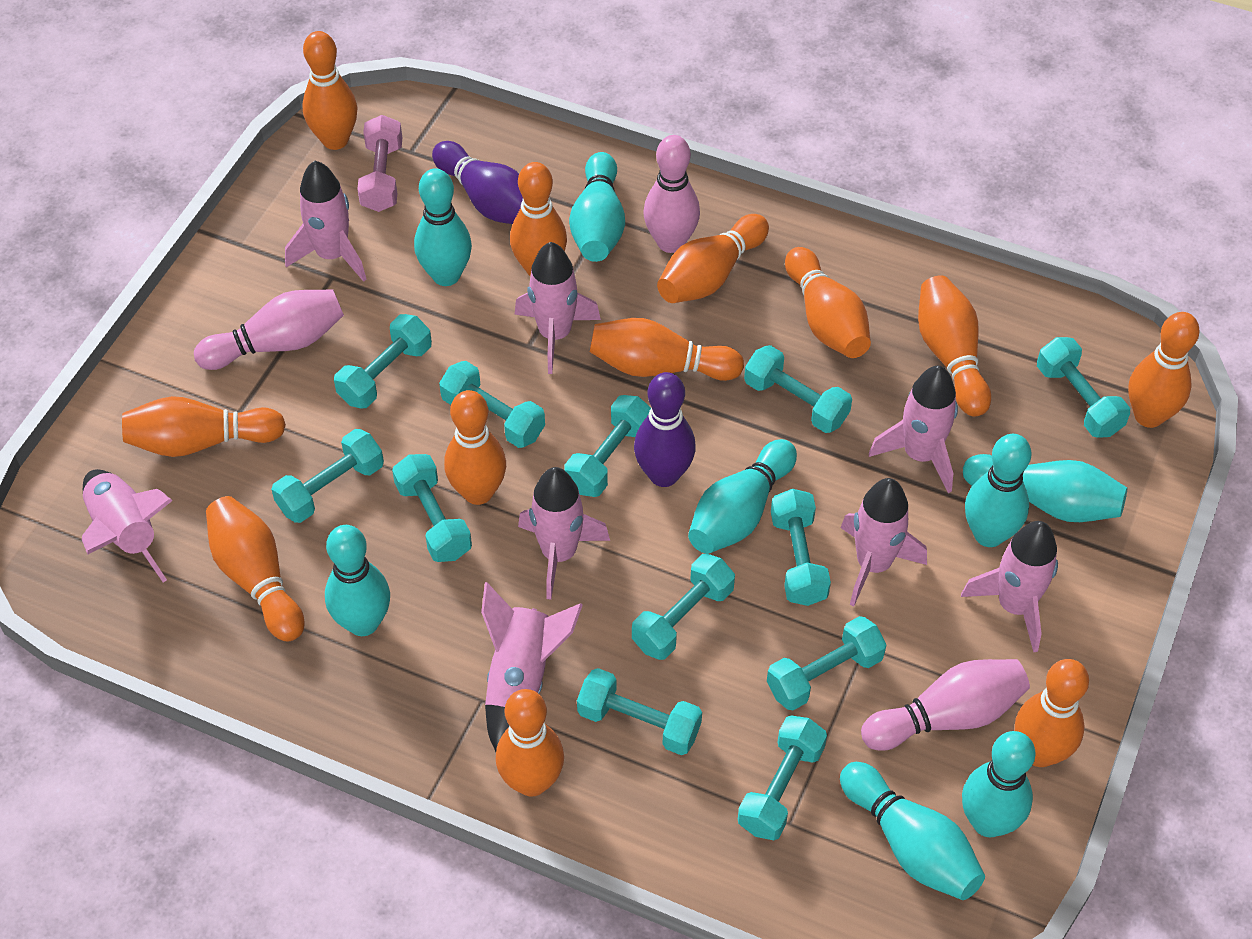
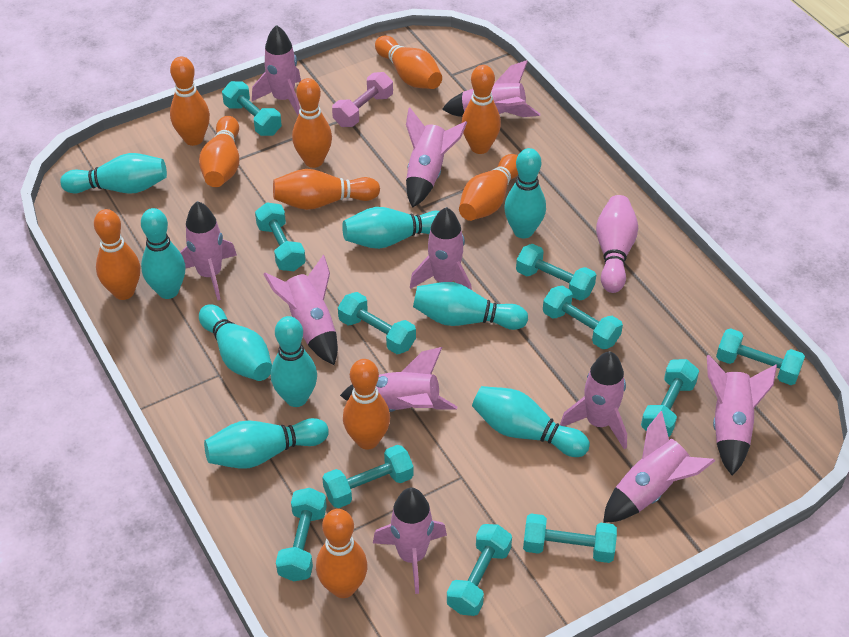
orange bowling pin: [122,396,286,457] [206,496,305,642] [302,31,358,150] [444,390,506,505] [496,689,564,797] [510,162,567,277] [590,318,744,381] [657,214,769,303] [785,247,871,358] [918,275,991,417] [1015,659,1089,767] [1128,312,1200,428] = 12 -> [94,209,140,300] [170,56,210,146] [199,116,239,187] [273,169,380,210] [292,78,332,168] [316,509,368,598] [343,359,390,449] [375,35,442,89] [459,154,518,221] [462,65,501,154] = 10
pink bowling pin: [194,289,344,370] [643,135,700,253] [861,659,1030,751] = 3 -> [596,195,638,293] = 1
pink rocket: [82,469,173,582] [285,161,367,282] [481,582,583,752] [514,242,601,374] [518,467,610,600] [841,478,927,606] [869,366,958,493] [961,521,1058,652] = 8 -> [180,201,237,301] [252,25,301,115] [263,255,338,365] [340,347,457,412] [373,488,447,594] [406,107,467,208] [410,207,472,290] [442,60,540,117] [560,351,627,449] [603,411,715,523] [707,355,777,475] = 11
purple bowling pin: [432,141,523,224] [634,372,696,487] = 2 -> none = 0
turquoise bowling pin: [325,525,390,636] [414,168,472,286] [569,152,625,262] [688,439,797,554] [840,762,985,900] [962,731,1035,837] [963,454,1127,522] [965,434,1031,547] = 8 -> [60,153,167,194] [141,208,186,299] [199,304,272,381] [204,418,329,468] [271,316,317,407] [342,207,439,249] [413,282,528,330] [472,386,590,457] [504,148,546,239] = 9
turquoise dumbbell: [271,429,384,523] [334,314,432,408] [392,454,472,562] [439,361,545,448] [565,395,651,497] [577,668,702,755] [632,554,735,660] [738,715,827,840] [744,345,852,433] [767,616,887,710] [771,489,831,606] [1037,337,1130,438] = 12 -> [222,81,282,136] [255,202,306,271] [276,488,327,582] [322,445,414,508] [338,292,416,354] [447,524,512,616] [516,244,596,301] [523,514,617,563] [543,286,623,349] [641,359,699,437] [716,328,805,385] = 11

